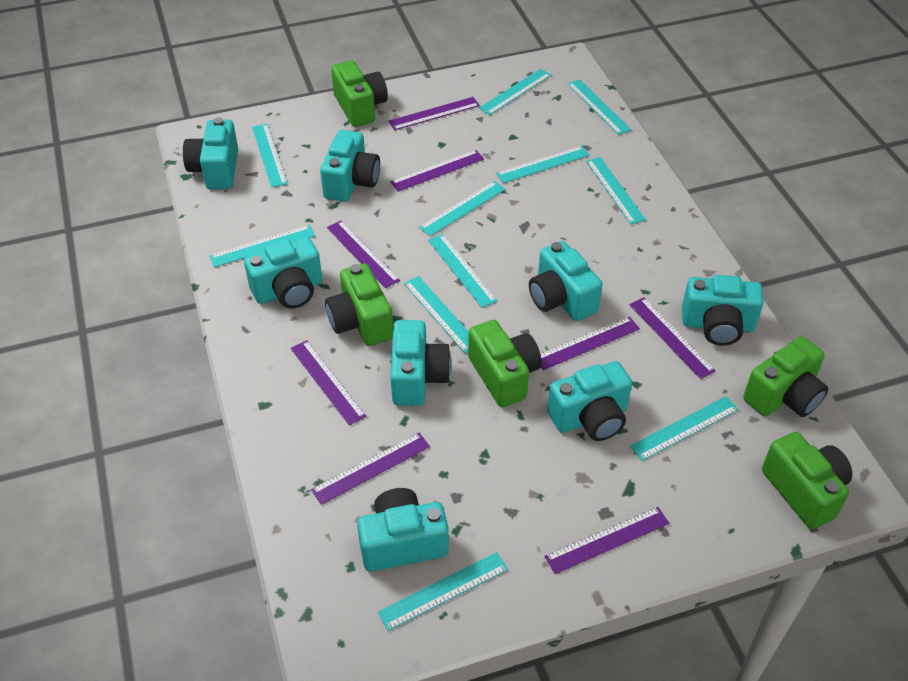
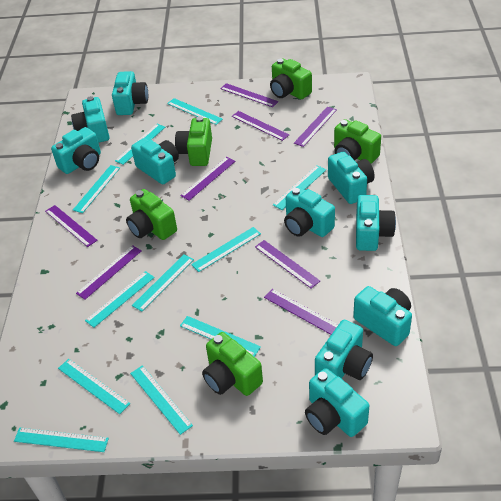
turquoise camera: [183,117,238,189] [244,237,323,309] [320,130,380,202] [357,488,449,572] [390,320,451,406] [529,241,603,321] [547,361,632,441] [682,275,764,346] = 8 -> [51,127,101,174] [71,96,109,143] [112,71,148,115] [131,138,179,185] [284,186,335,237] [305,368,369,437] [315,320,373,380] [328,152,375,204] [353,286,412,346] [356,195,396,251] = 10

